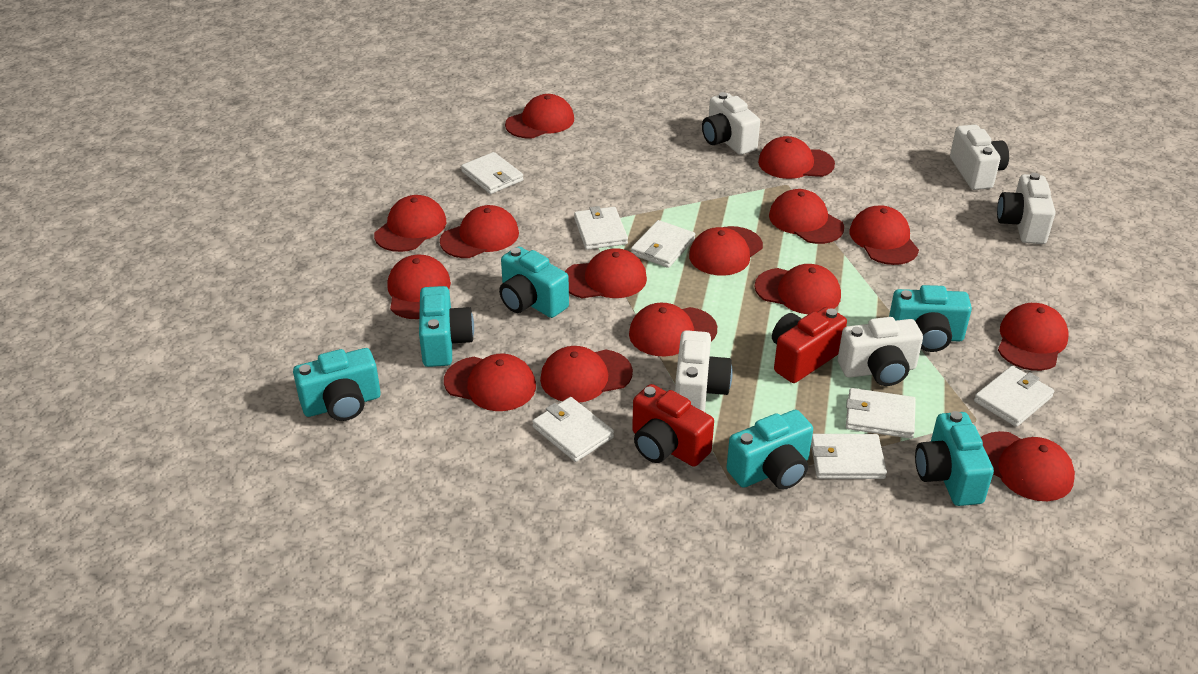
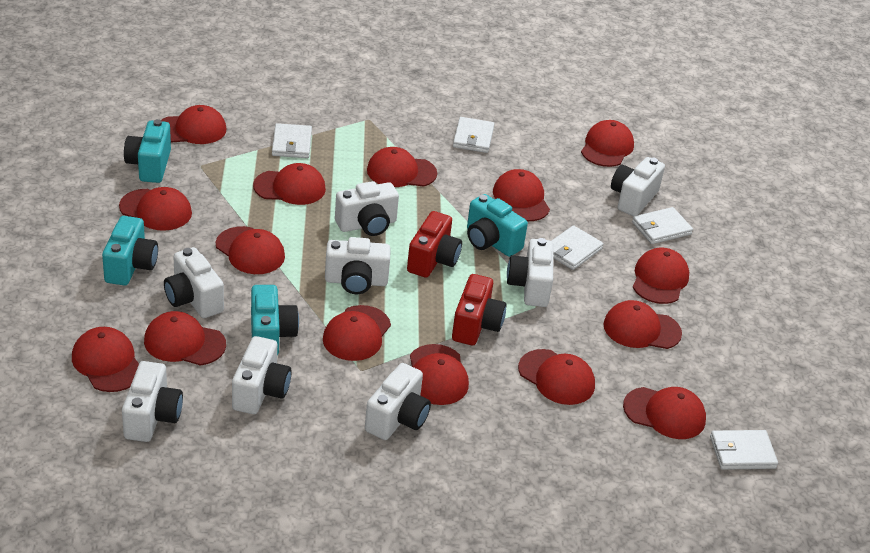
turquoise camera: [293,348,381,421] [419,286,474,367] [499,246,569,318] [726,410,813,490] [889,285,972,352] [915,411,994,506] = 6 -> [102,216,158,285] [124,119,171,183] [251,285,299,356] [467,194,528,257] = 4
white camera: [675,330,733,412] [702,92,760,155] [838,317,923,386] [950,125,1009,190] [997,173,1055,244] = 5 -> [122,361,183,442] [164,247,224,318] [232,336,292,414] [325,237,391,294] [335,181,399,236] [365,363,431,440] [507,238,553,307] [611,157,665,216] = 8
white wallet: [461,152,523,194] [532,397,614,462] [574,206,628,250] [631,220,695,268] [811,434,887,479] [846,388,916,439] [974,366,1054,427] = 7 -> [272,123,312,158] [453,117,494,153] [551,225,604,270] [632,207,693,244] [710,430,778,470] = 5

